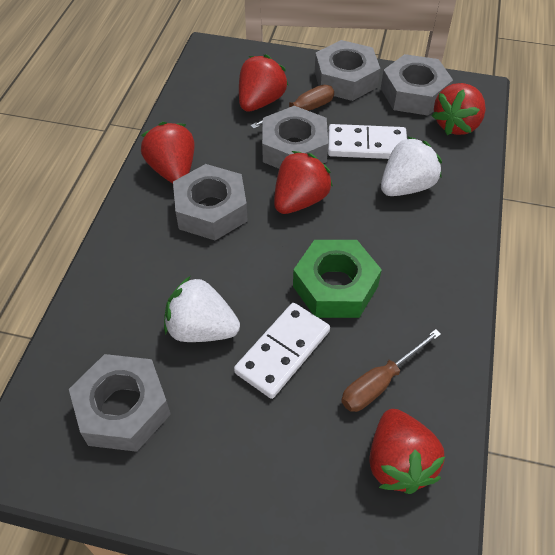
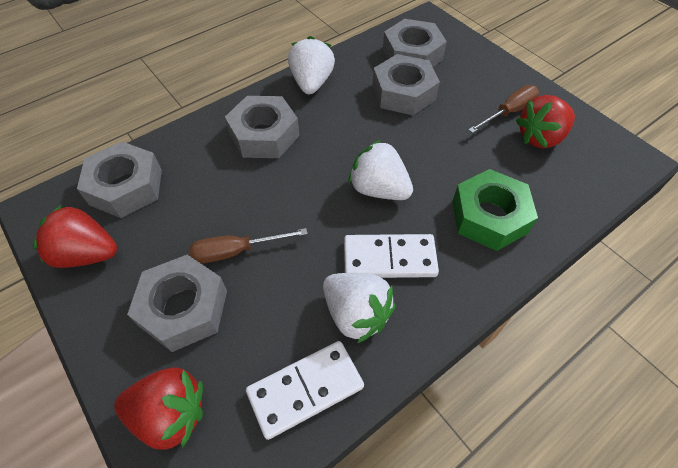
red strawberry: [141,122,195,183] [239,54,288,112] [274,151,333,214] [370,409,445,494] [432,83,486,135] = 5 -> [33,205,117,268] [114,367,203,450] [516,95,575,148] = 3
white strawberry: [164,276,240,342] [381,136,442,196] = 2 -> [288,36,335,94] [323,273,396,343] [349,140,413,200] = 3

